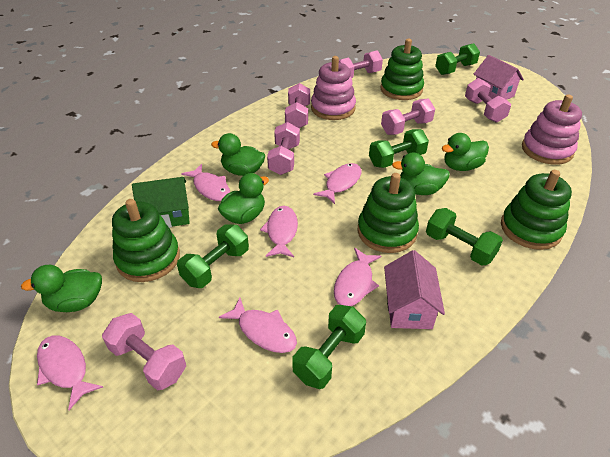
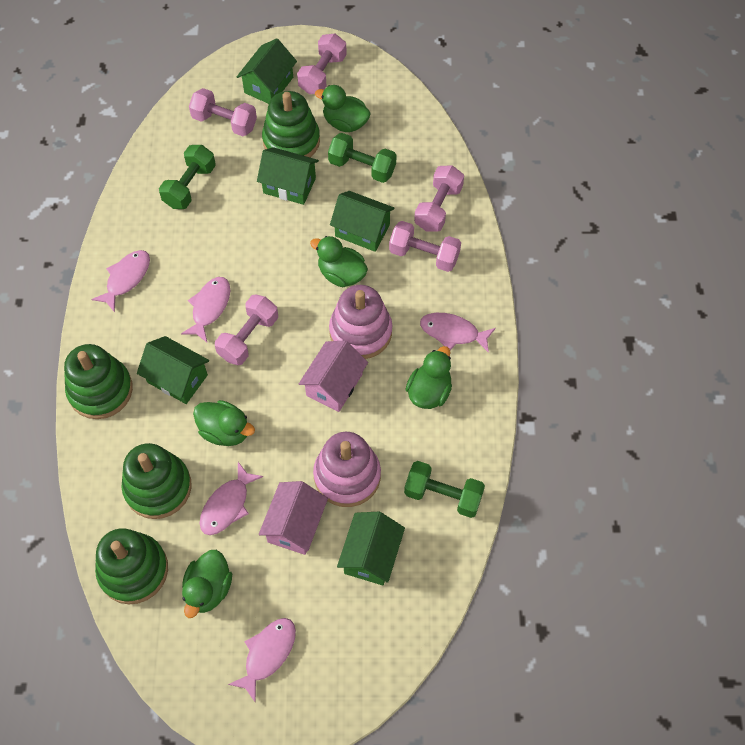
green dumbbell: [177,224,249,288] [292,305,366,389] [369,129,429,168] [426,208,503,265] [435,43,480,75] = 5 -> [159,145,216,209] [328,133,397,183] [404,461,485,518] = 3
green house: [132,177,190,228] = 1 -> [137,336,209,404] [237,38,297,104] [257,147,319,205] [330,191,395,252] [337,512,405,585] = 5
pink dumbbell: [102,313,186,390] [267,122,300,175] [285,83,310,128] [339,50,383,78] [381,99,435,135] [465,78,511,122] = 6 -> [189,88,257,136] [215,294,278,365] [297,34,347,94] [389,221,461,272] [414,165,464,232] = 5
pink fish: [37,336,103,410] [181,164,230,201] [219,297,297,353] [260,206,298,257] [313,163,361,204] [334,248,381,306] = 6 -> [91,250,150,312] [181,277,230,342] [200,462,263,535] [228,618,296,703] [420,313,496,353] = 5

